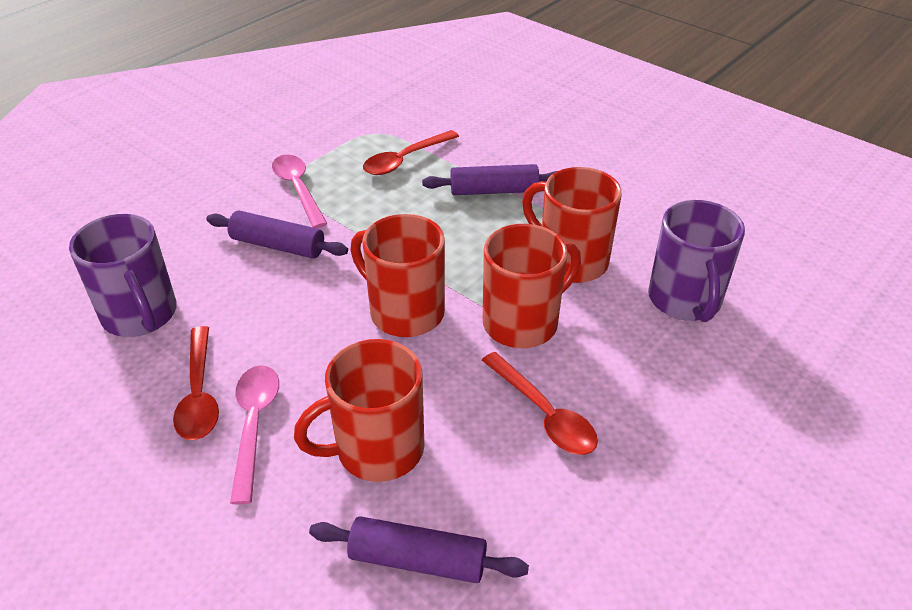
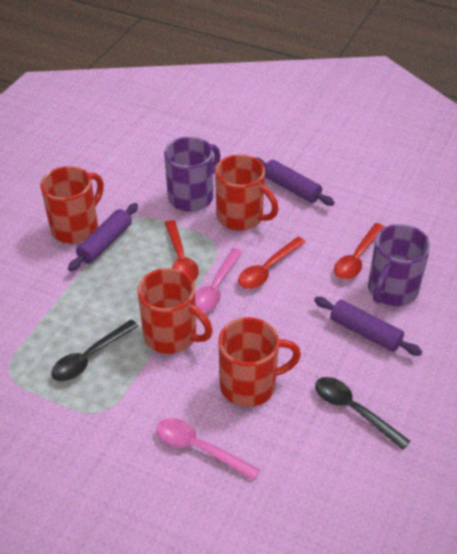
black spoon: none = 0 -> [51,320,138,381] [315,377,410,450] = 2

